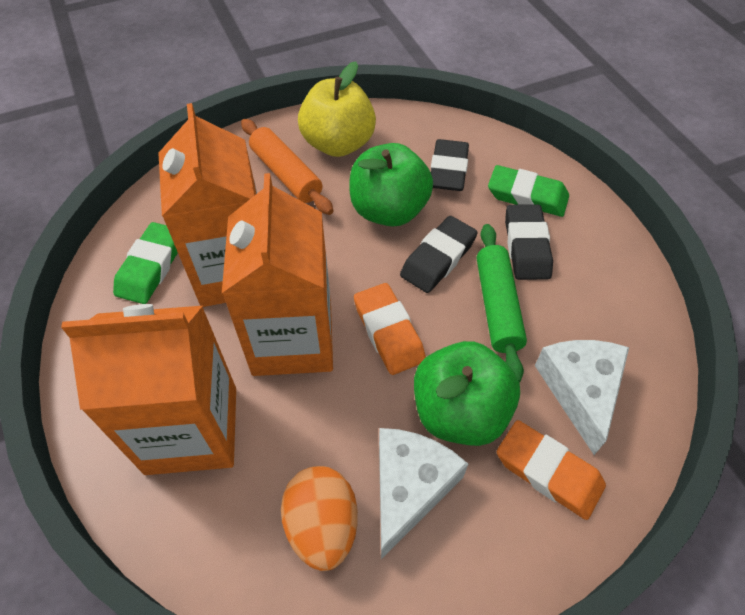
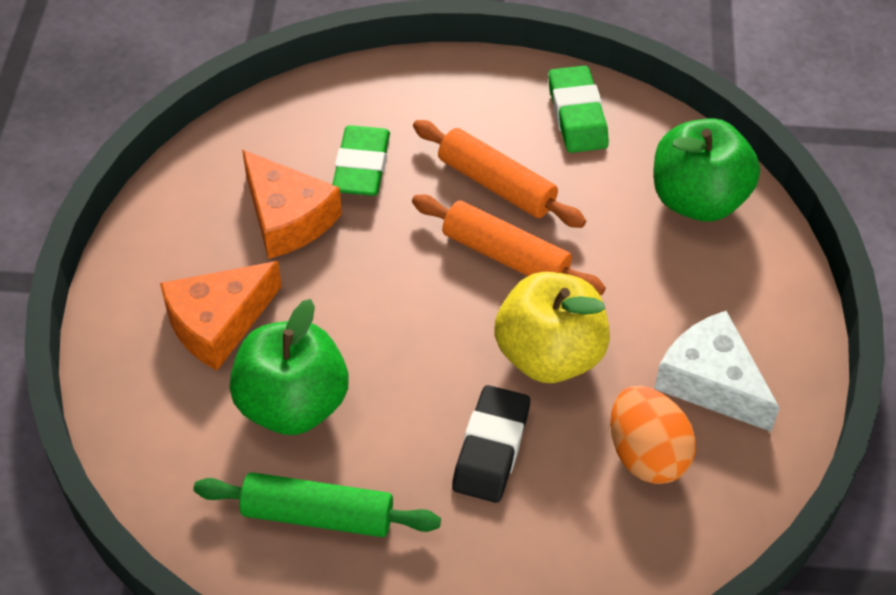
black eraser: [400,216,478,293] [431,139,469,191] [505,204,553,280] = 3 -> [452,385,530,503] = 1
orange carton: [61,304,236,475] [158,103,257,307] [222,173,333,376] = 3 -> none = 0
orange cheese: none = 0 -> [160,261,282,371] [242,150,342,259] = 2
orange eraser: [354,283,426,375] [497,420,606,520] = 2 -> none = 0
orange rolling pin: [241,119,333,215] = 1 -> [412,195,606,295] [413,120,586,228] = 2
white cheese: [379,428,468,559] [535,340,629,455] = 2 -> [654,311,780,432] = 1

